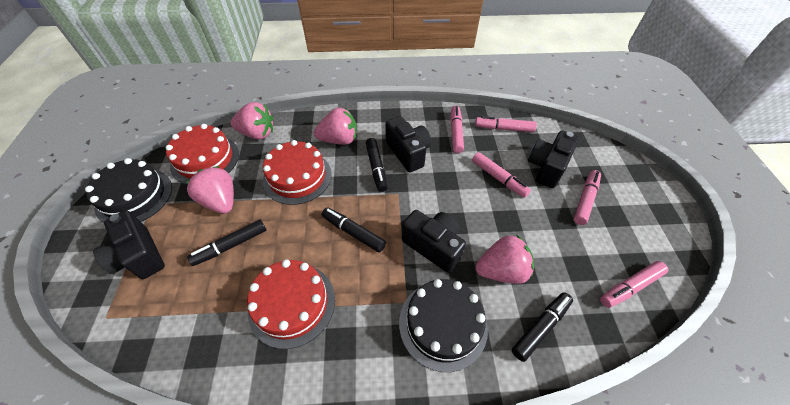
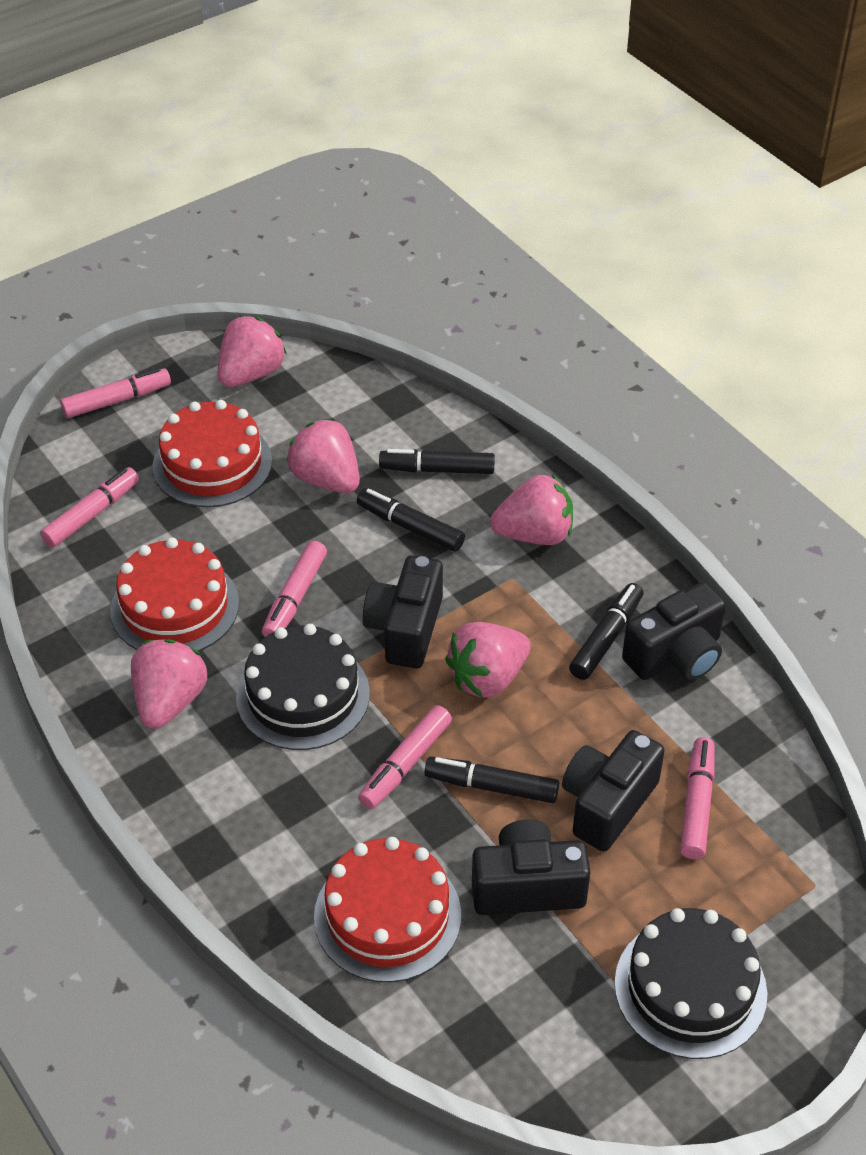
pink strawberry: [186,166,234,214] [231,102,273,139] [314,108,357,145] [475,234,534,284] = 4 -> [131,639,207,729] [218,316,286,387] [286,418,360,493] [445,622,531,698] [490,475,573,545] = 5

